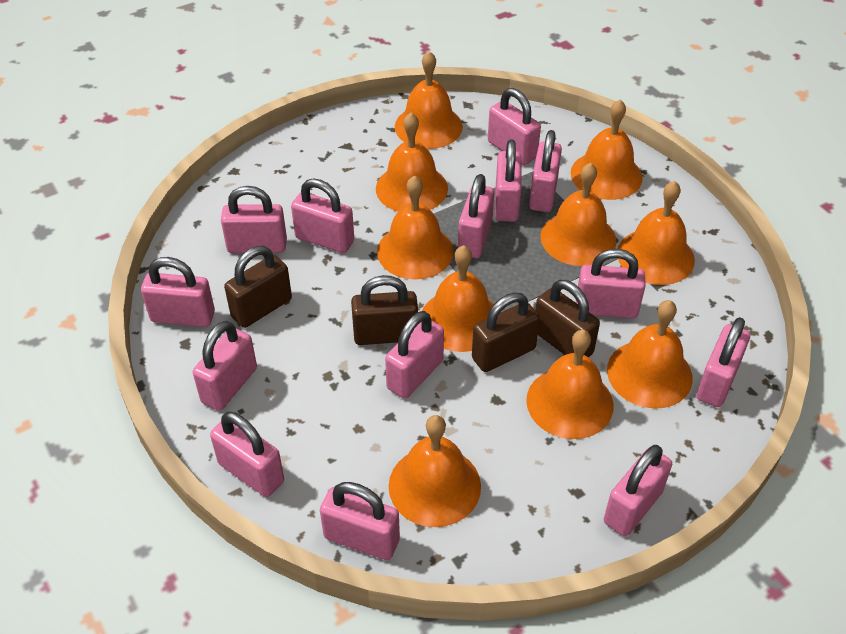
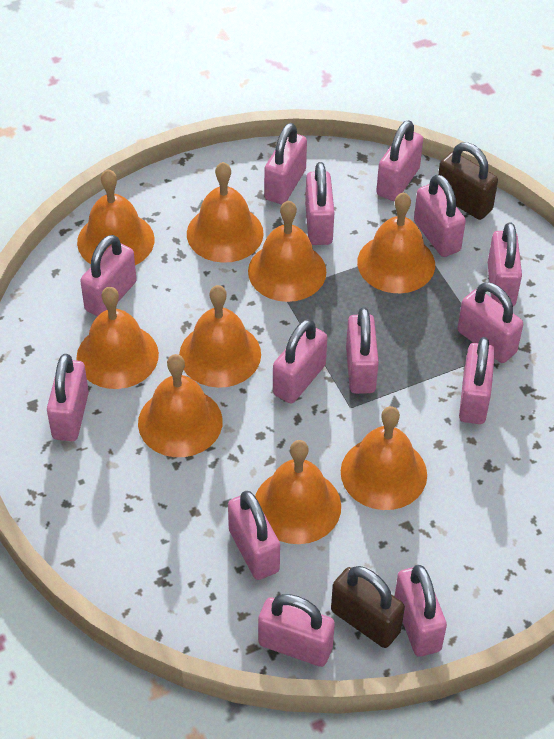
brown padlock: [224,246,292,328] [351,275,418,345] [472,293,540,372] [535,280,600,358] = 4 -> [331,566,405,648] [438,142,498,220] = 2
orange bell: [376,113,448,211] [377,176,454,280] [388,415,481,527] [395,51,463,149] [422,245,494,352] [526,330,614,439] [541,163,616,266] [571,100,643,200] [607,300,693,409] [618,181,695,285] = 10 -> [76,287,159,389] [77,169,155,265] [138,354,223,457] [179,285,261,388] [187,162,264,263] [248,201,326,302] [255,440,341,544] [341,406,427,510] [357,192,435,293] = 9

